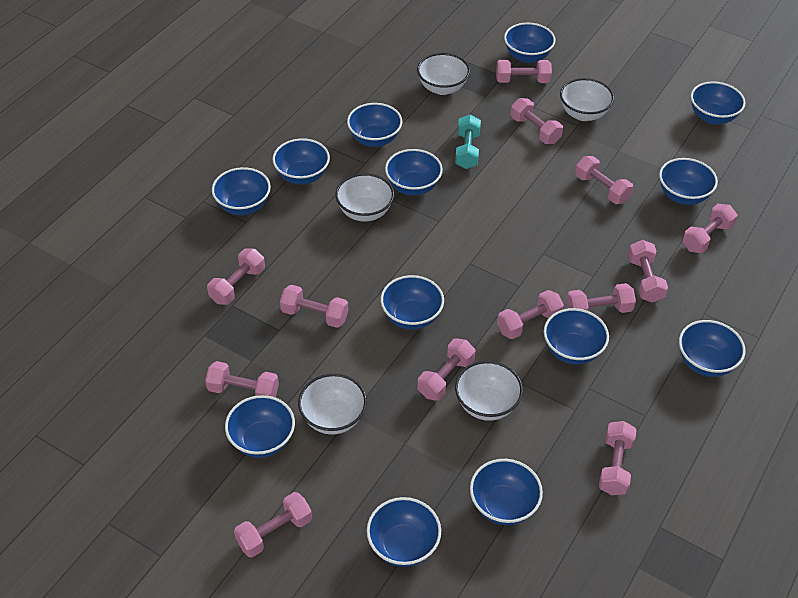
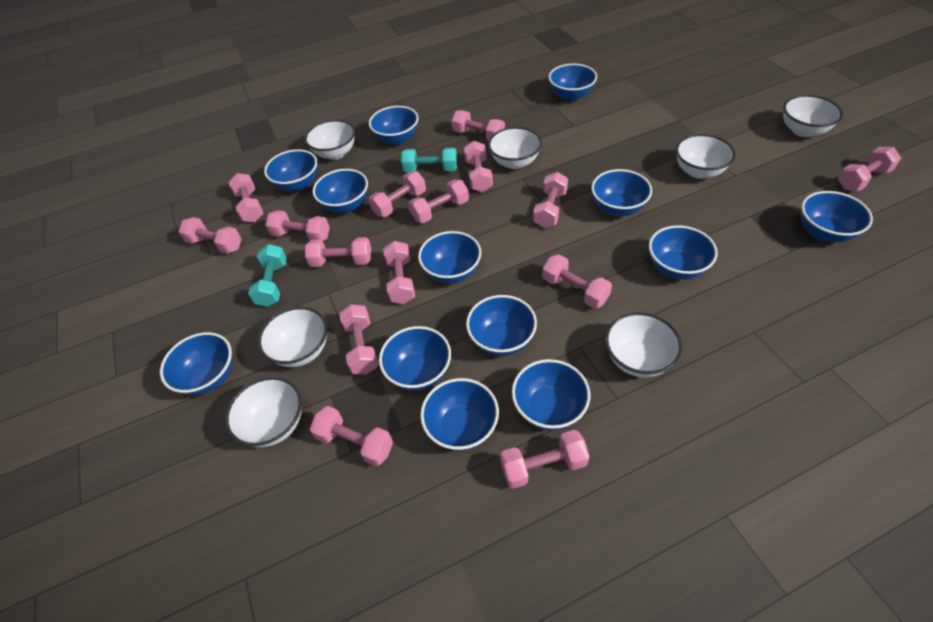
pink dumbbell: [205,361,279,397] [207,248,265,305] [234,492,312,557] [280,285,348,328] [417,338,475,401] [496,60,552,83] [497,290,564,339] [510,98,563,144] [566,283,636,313] [575,156,633,204] [599,421,637,495] [628,240,668,303] [682,204,737,253] = 13 -> [178,217,242,254] [229,173,264,222] [265,210,330,241] [305,237,371,267] [310,406,393,467] [339,304,379,375] [369,171,426,217] [383,241,415,304] [409,179,469,223] [452,110,505,141] [464,141,493,192] [500,430,590,489] [533,172,568,228] [542,254,612,309] [838,147,901,191] = 15
turquoise dumbbell: [455,115,481,169] = 1 -> [248,244,287,307] [401,148,457,172] = 2
white bowl: [298,374,367,435] [335,173,394,222] [417,53,470,95] [455,361,523,421] [560,78,614,121] = 5 -> [225,377,302,447] [258,307,327,367] [305,120,355,160] [488,127,542,169] [605,312,682,377] [676,134,736,179] [783,95,843,137] = 7

